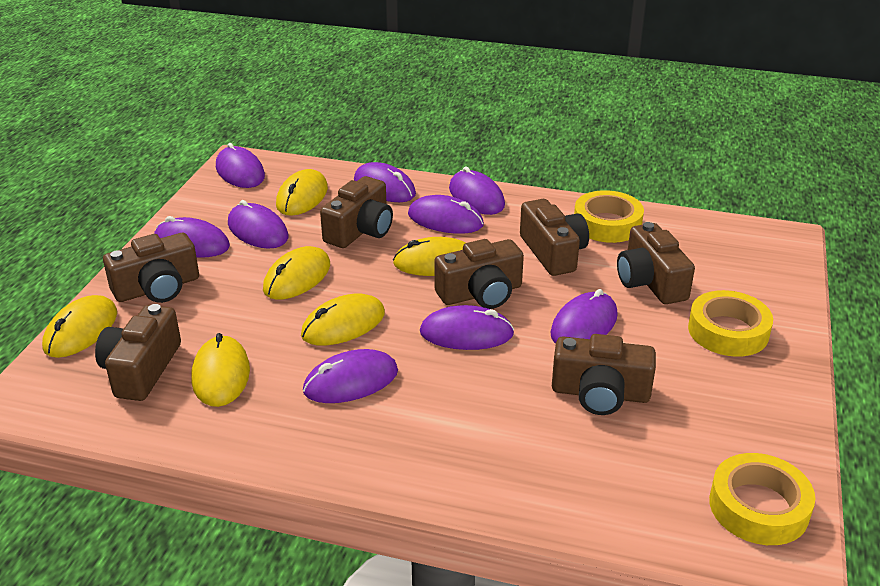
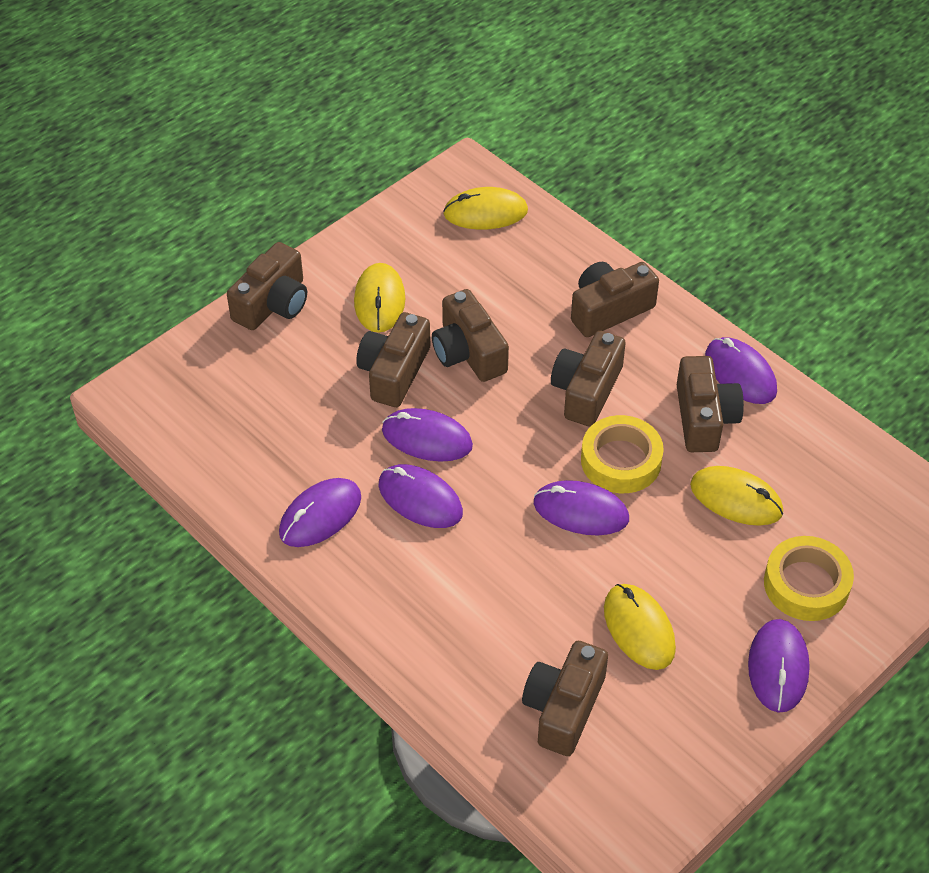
purple mouse: [154,216,230,258] [216,143,265,188] [228,200,288,249] [303,349,398,403] [354,162,416,202] [408,195,484,234] [420,305,514,350] [449,167,505,215] [551,289,618,344] = 9 -> [279,478,361,547] [378,464,463,528] [382,408,473,462] [534,480,629,535] [705,337,777,404] [748,619,810,713] = 6
yellow mouse: [42,295,117,358] [192,333,250,407] [263,246,330,300] [276,169,328,216] [301,294,385,346] [393,237,465,276] = 6 -> [354,263,405,333] [443,187,528,230] [604,584,676,670] [690,466,783,526] = 4
yellow tape: [574,190,644,243] [688,290,773,357] [709,453,815,545] = 3 -> [581,415,664,493] [764,536,854,621] = 2

